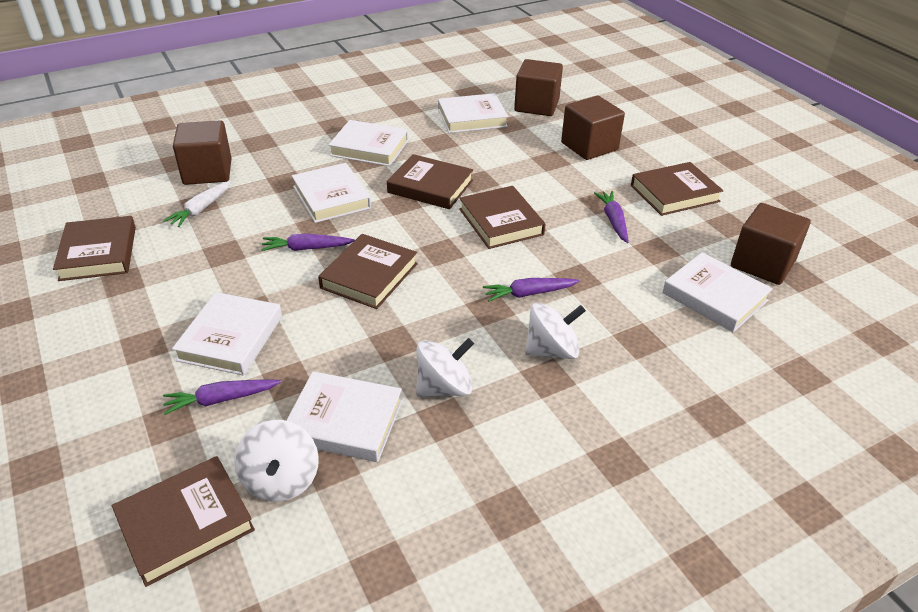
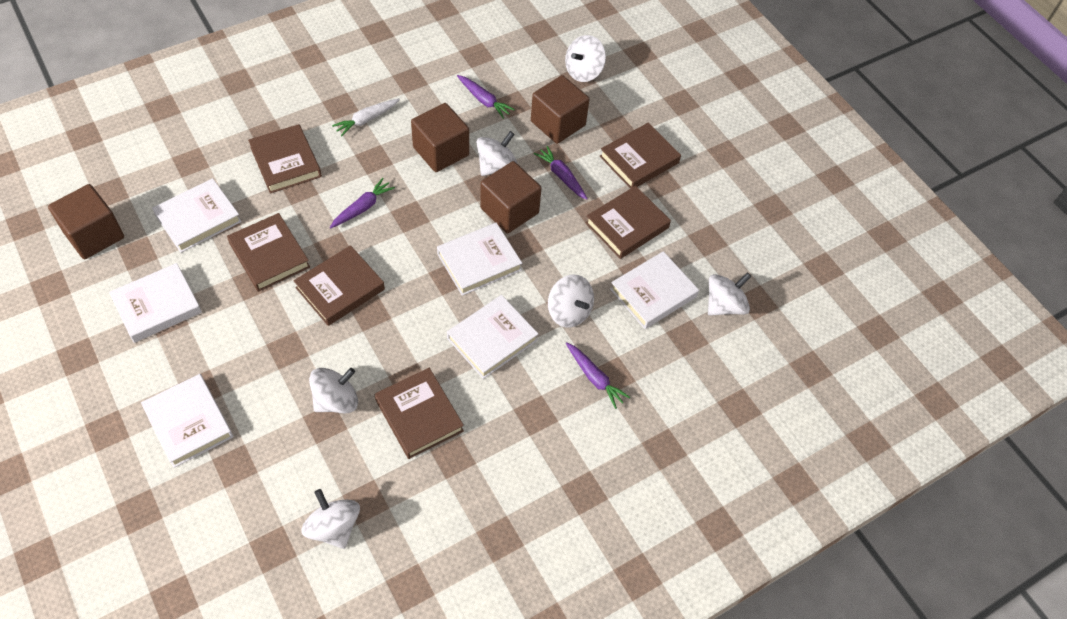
white spinning top: [234,420,319,502] [416,338,474,397] [525,303,586,359] = 3 -> [301,489,360,549] [309,368,358,413] [477,131,518,176] [548,275,594,328] [565,35,606,82] [708,272,752,316] = 6

